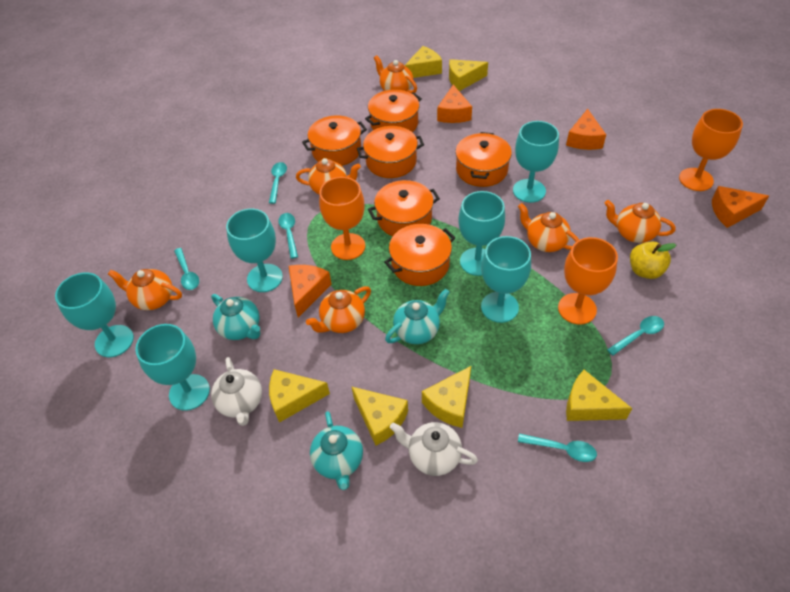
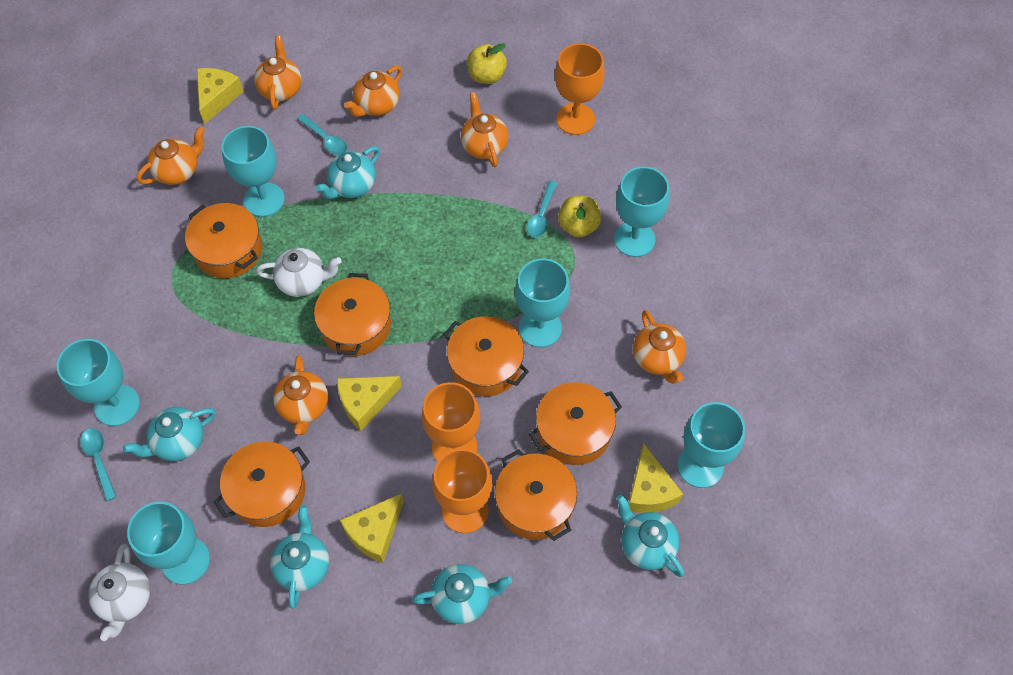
orange cheese: [289,265,332,317] [437,85,472,123] [566,109,606,150] [712,186,769,228] = 4 -> none = 0
turquoise spoon: [174,248,199,290] [269,162,287,204] [278,213,298,259] [518,433,597,462] [607,316,664,356] = 5 -> [80,428,116,501] [297,114,347,155] [527,181,557,237] = 3
turquoise teapot: [211,294,260,340] [310,411,363,490] [385,289,450,344] = 3 -> [123,407,216,461] [270,505,329,609] [316,146,380,199] [412,564,512,624] [616,495,684,577] = 5
yellow apple: [630,241,676,279] = 1 -> [467,43,507,84] [558,195,602,237] = 2
yellow cheese: [269,369,330,423] [351,386,408,446] [404,46,442,78] [422,366,471,428] [449,59,488,91] [566,370,632,421] = 6 -> [197,68,243,124] [337,376,402,431] [340,493,404,563] [629,443,683,513] = 4

